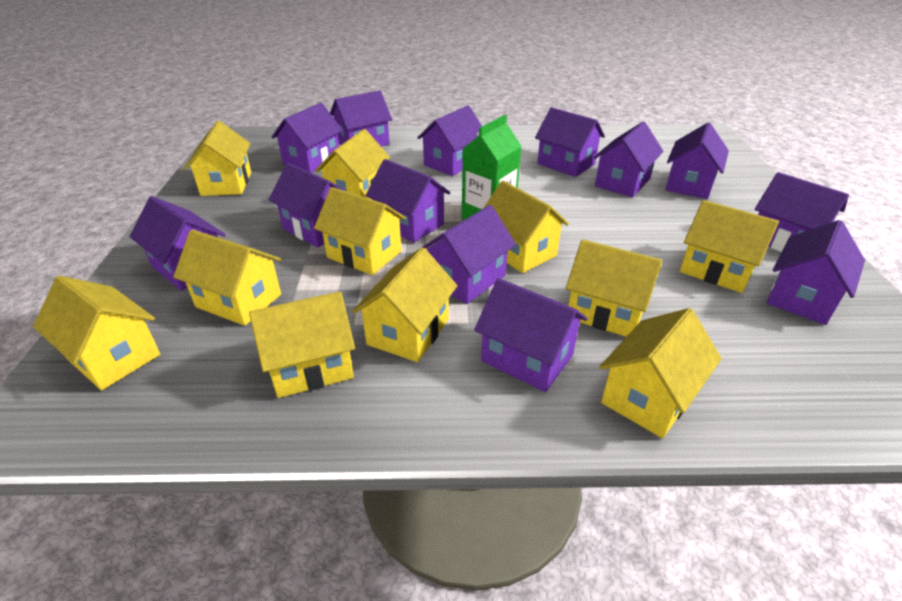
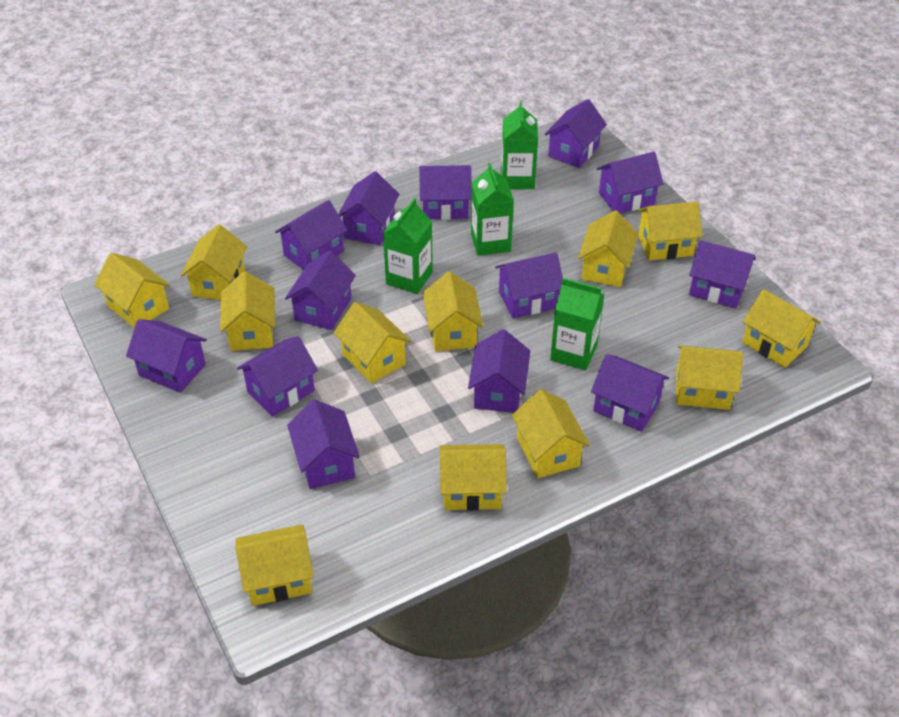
green carton: [462,115,521,220] = 1 -> [383,198,433,294] [471,163,514,256] [501,101,538,189] [550,278,604,370] = 4
yellow house: [33,276,160,390] [173,230,281,326] [184,121,251,196] [249,291,355,398] [314,187,406,275] [315,129,390,199] [352,247,457,362] [484,181,569,273] [566,239,662,337] [599,308,722,438] [680,200,779,293] = 11 -> [94,253,170,328] [181,224,247,300] [220,271,275,351] [235,524,314,606] [334,302,411,384] [423,271,483,351] [439,444,507,511] [512,389,590,478] [578,210,638,287] [638,201,702,261] [676,345,743,410] [742,289,821,368] = 12

